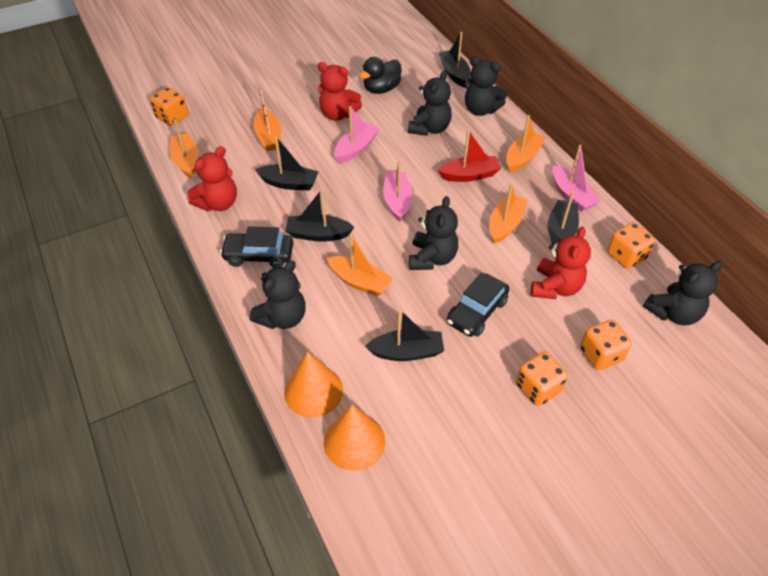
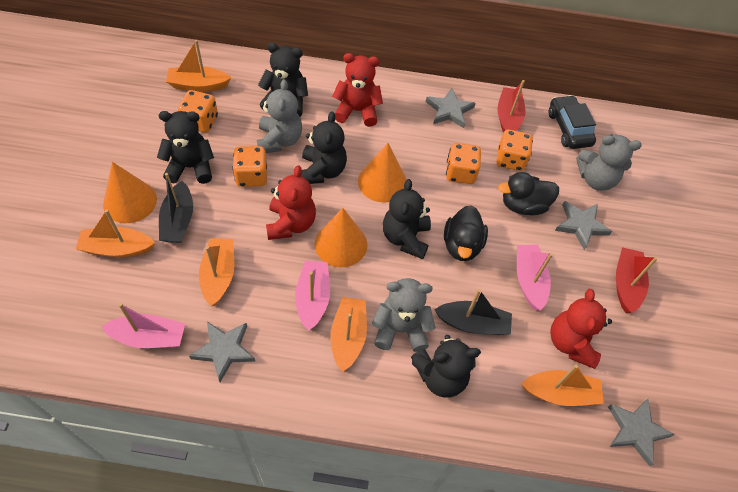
black boat: [255,136,319,191] [285,189,354,242] [365,309,444,361] [439,32,471,88] [548,191,579,245] = 5 -> [159,173,193,243] [434,289,512,335] = 2
black car: [220,226,293,268] [447,272,509,337] = 2 -> [549,95,596,149] = 1
black duck: [359,57,402,94] = 1 -> [444,205,488,261] [498,172,559,215] = 2
grey star: none = 0 -> [189,321,255,382] [426,88,475,128] [555,201,612,250] [608,399,675,466] = 4
grey teddy bear: none = 0 -> [257,79,302,153] [372,278,436,352] [576,134,642,191] = 3
orange cone: [284,352,343,418] [324,405,385,471] = 2 -> [103,162,157,223] [315,208,367,267] [358,143,407,202] = 3
red boat: [438,130,501,182] = 1 -> [497,80,525,133] [616,247,658,313] = 2

